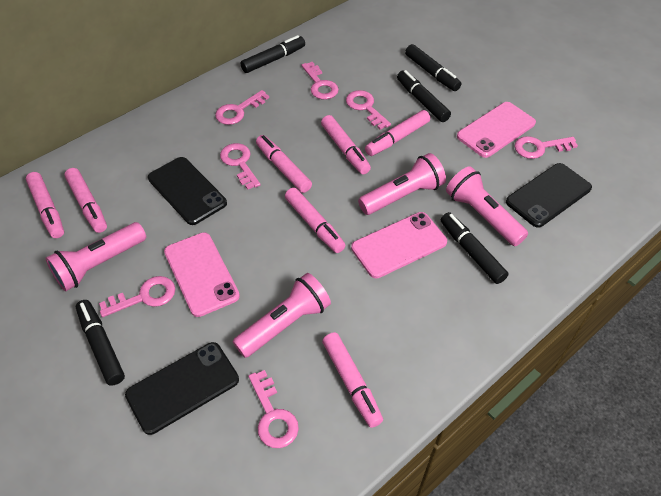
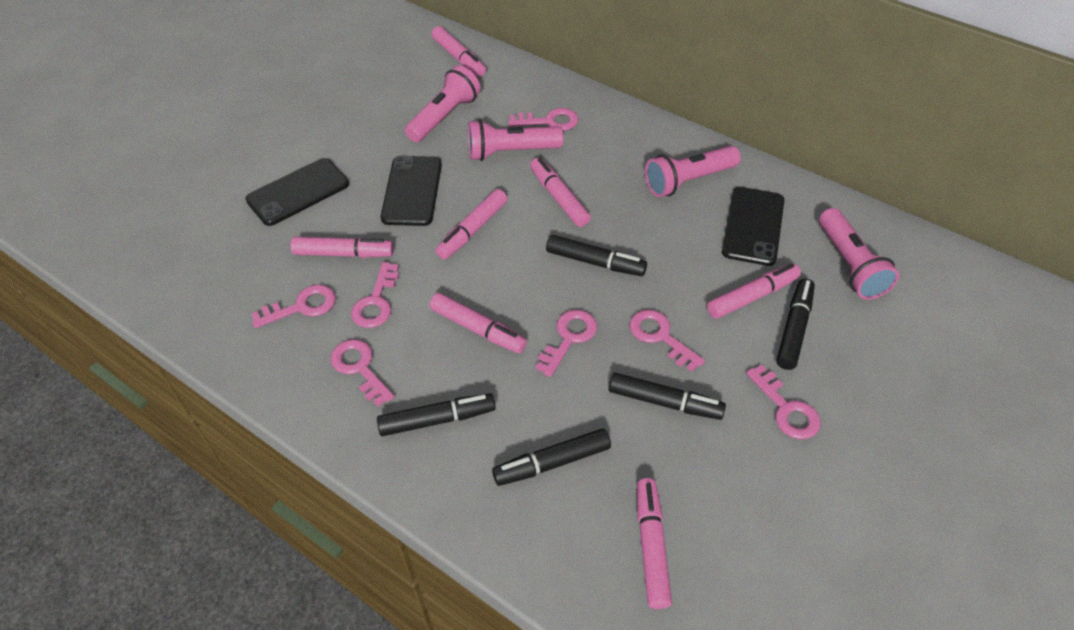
pink phone: [164,232,240,317] [351,212,447,278] [457,102,536,158] = 3 -> none = 0

